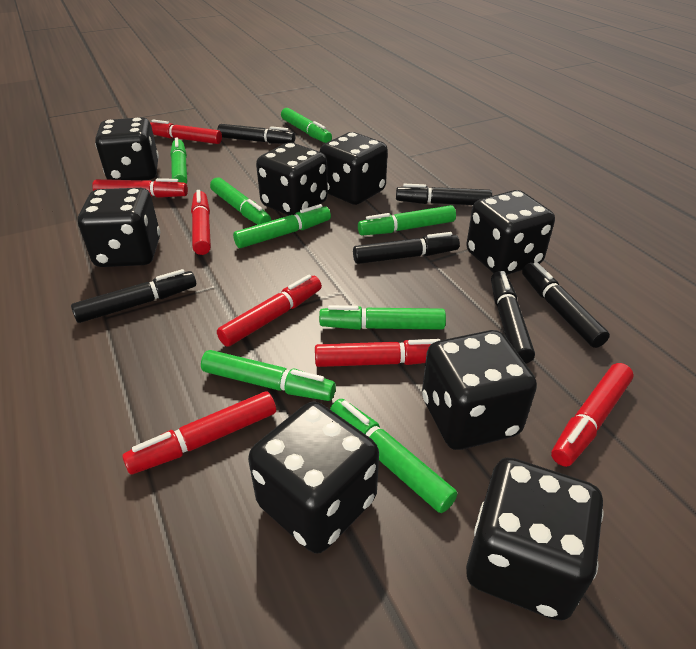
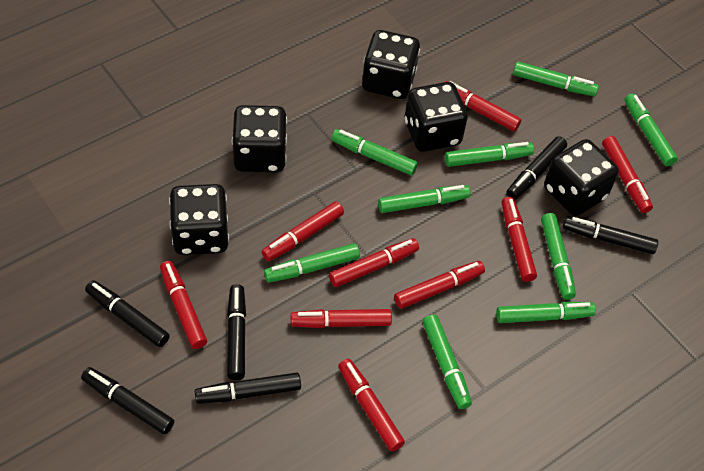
black dice: [78,188,160,267] [95,117,159,180] [248,401,379,554] [256,143,328,215] [320,132,388,205] [422,330,537,450] [466,190,555,275] [466,458,604,621] = 8 -> [169,184,229,255] [232,105,287,172] [362,30,420,99] [405,82,468,152] [544,139,619,216] = 5
green marker: [170,137,187,184] [201,350,336,401] [210,177,271,225] [233,204,331,248] [281,108,332,143] [319,305,446,330] [330,399,457,513] [358,205,456,236] = 8 -> [264,243,360,283] [331,129,418,175] [378,185,470,213] [422,314,472,409] [445,142,534,167] [496,302,596,323] [513,61,599,96] [541,213,576,300] [624,94,678,166] = 9
red marker: [92,178,188,198] [122,391,276,475] [150,120,222,144] [191,190,211,255] [217,275,322,347] [315,339,440,367] [551,363,634,467] = 7 -> [160,261,207,349] [262,201,344,261] [291,309,392,328] [329,238,419,287] [338,359,405,452] [394,261,485,309] [445,81,521,131] [502,197,537,282] [602,136,653,213] = 9

